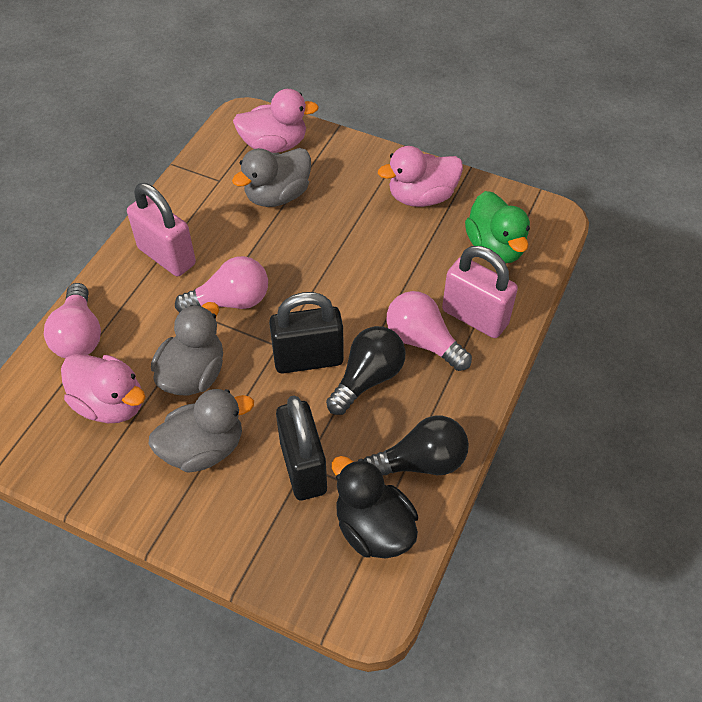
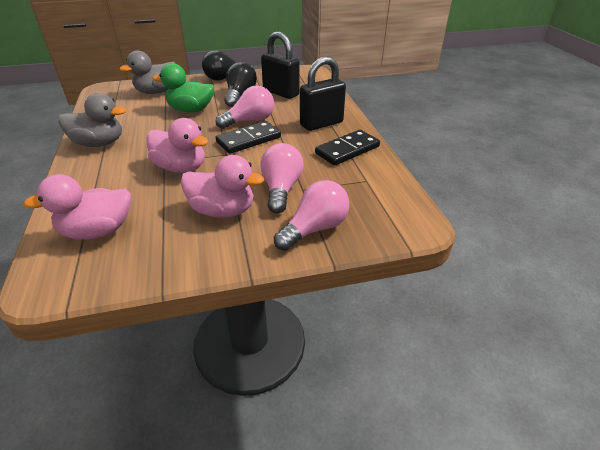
black domino: none = 0 -> [216,121,281,154] [315,130,380,166] = 2
black duck: [332,456,418,558] = 1 -> none = 0
grey duck: [148,389,254,473] [151,302,223,395] [232,148,311,207] = 3 -> [58,93,126,147] [120,50,176,94] = 2
pink padlock: [127,183,196,276] [442,246,518,338] = 2 -> none = 0

